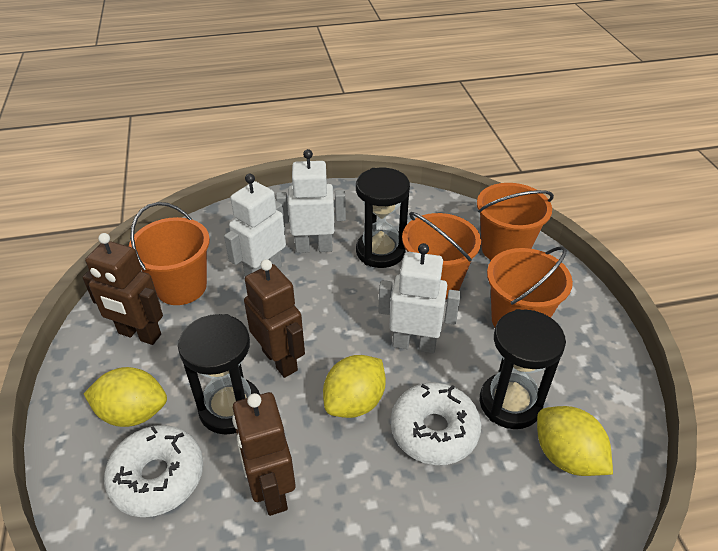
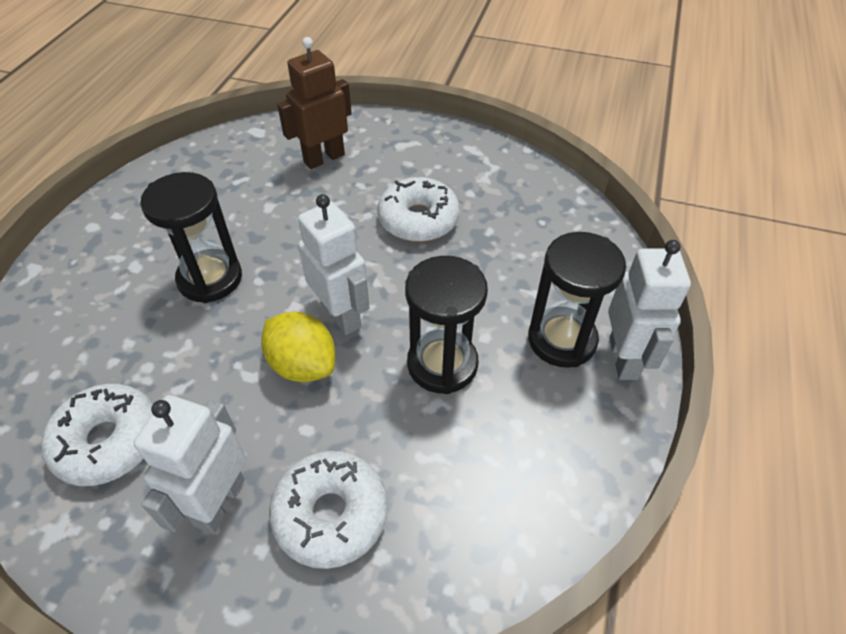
brown robot: [82,233,163,345] [232,392,296,516] [244,259,305,378] = 3 -> [277,37,352,169] = 1
orange bucket: [128,202,210,305] [402,212,481,300] [477,183,554,260] [487,246,573,327] = 4 -> none = 0
white donut: [104,425,203,517] [391,382,481,465] = 2 -> [41,384,153,486] [269,451,388,569] [377,177,460,242] = 3
yellow lemon: [84,367,167,427] [323,355,386,418] [537,406,613,476] = 3 -> [261,312,335,382] = 1

